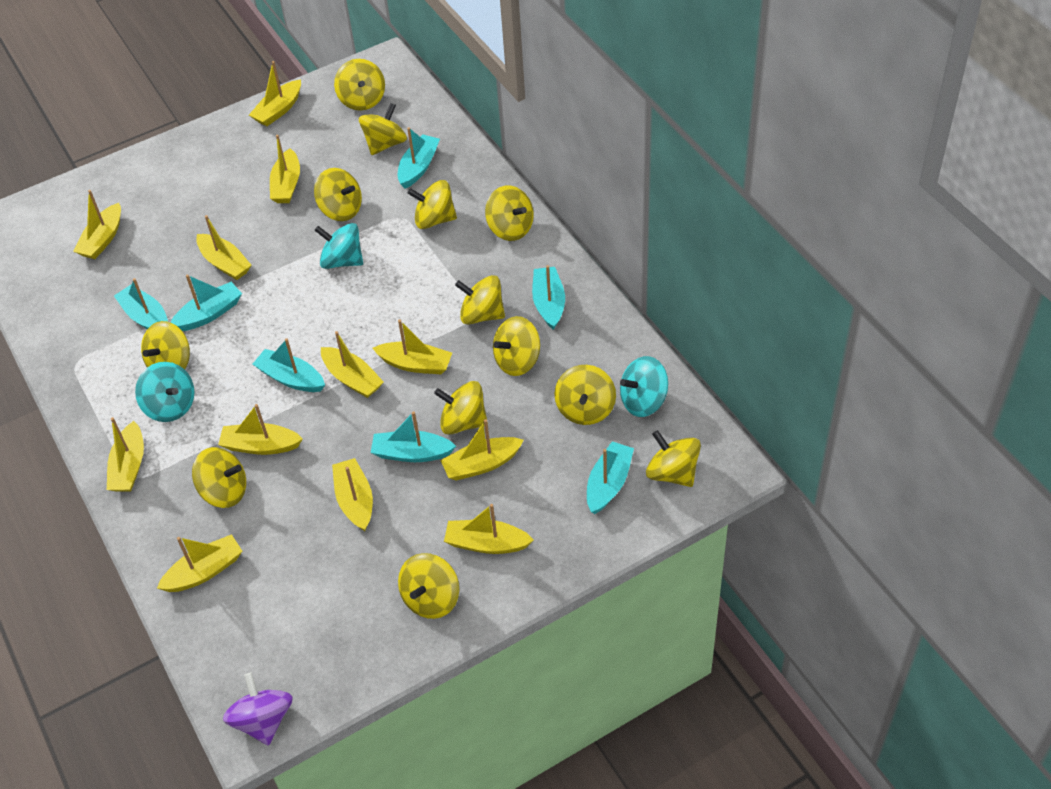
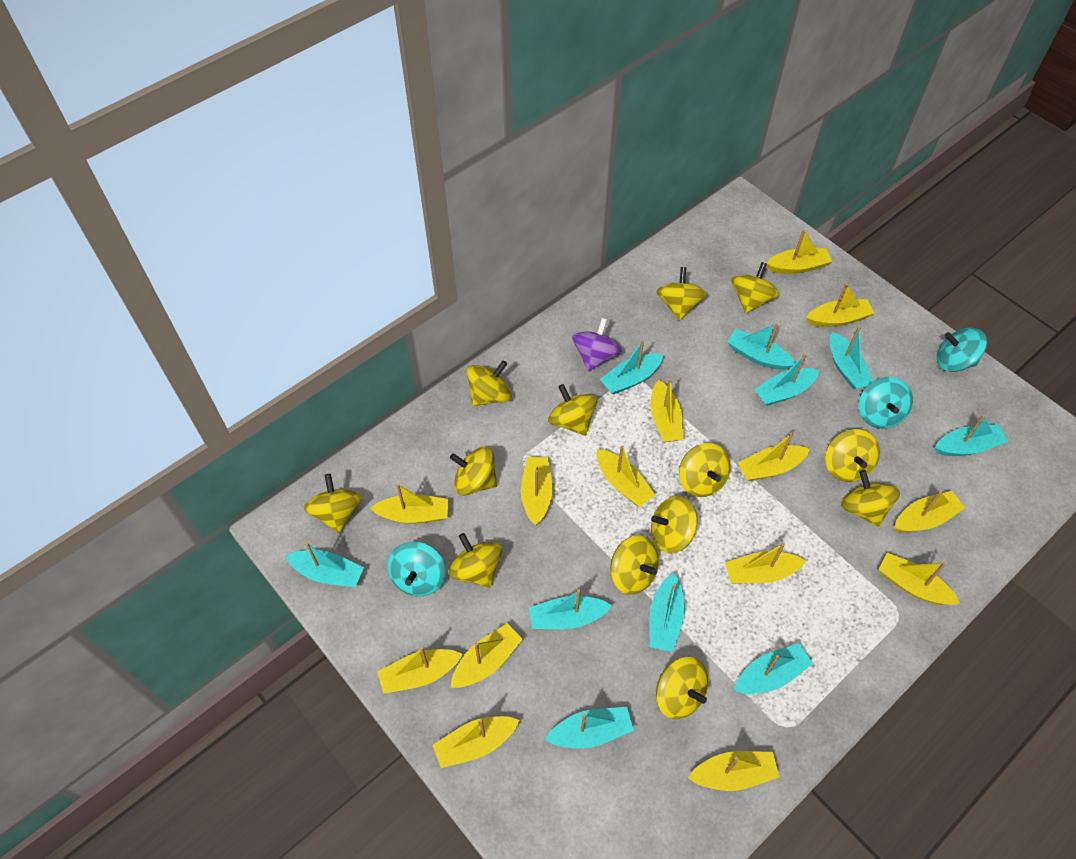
turquoise boat: [114,278,168,329] [170,275,242,331] [253,338,325,392] [371,411,456,462] [398,127,440,189] [532,265,565,330] [587,441,634,514] = 7 -> [285,542,364,587] [529,590,612,629] [545,707,634,748] [600,340,663,394] [649,573,685,652] [727,323,795,370] [734,643,813,694] [754,354,820,406] [830,326,873,390] [935,415,1008,456] = 10
yellow boat: [73,190,121,259] [107,417,144,492] [157,534,242,592] [196,215,251,280] [218,404,303,455] [249,61,301,126] [270,135,300,203] [321,331,384,398] [332,458,373,531] [373,319,452,374] [440,419,524,481] [444,504,534,554] = 12 -> [370,484,448,524] [377,647,463,694] [433,716,520,768] [450,623,523,688] [521,457,553,526] [596,445,655,507] [650,378,684,442] [688,751,779,791] [725,543,806,584] [738,432,810,481] [767,229,832,274] [806,283,875,327] [878,553,960,605] [894,491,965,533] = 14

